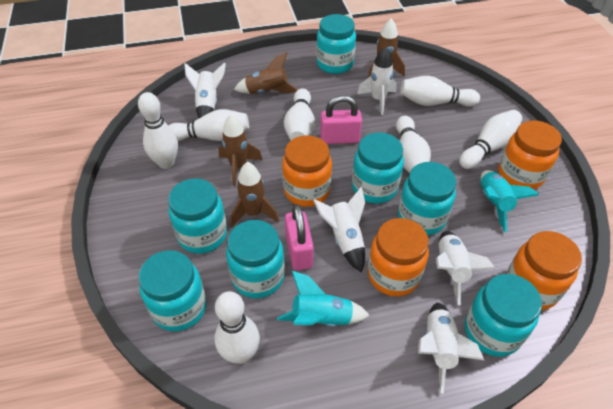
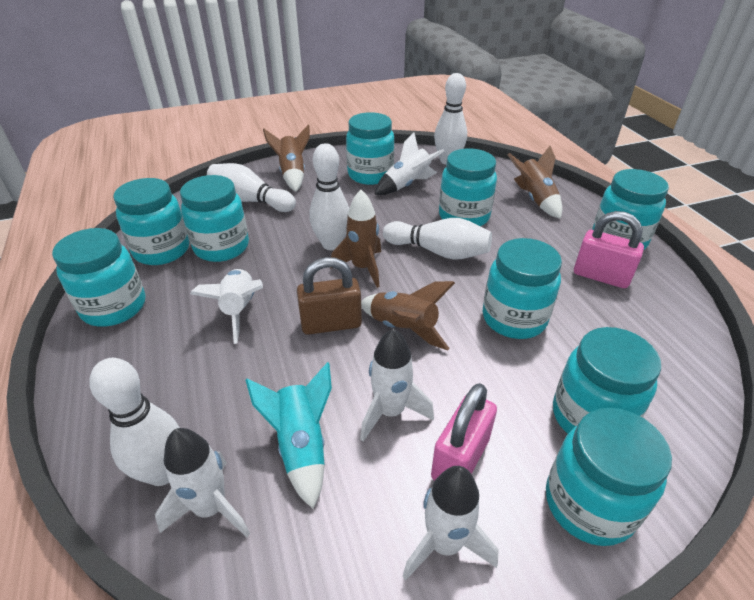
brown padlock: none = 0 -> [297,257,362,335] = 1
orange jar: [282,135,332,207] [368,218,429,297] [498,120,562,190] [506,231,582,311] = 4 -> none = 0
turquoise jar: [138,250,207,332] [168,178,227,254] [226,220,285,298] [316,14,356,74] [352,132,404,204] [398,162,456,235] [465,274,542,357] = 7 -> [52,228,145,326] [113,178,189,265] [180,175,249,262] [346,112,394,185] [439,148,497,226] [483,238,562,339] [546,408,672,546] [553,327,661,434] [592,169,669,250] = 9
turquoise rocket: [277,271,370,327] [481,170,539,232] = 2 -> [246,362,332,509] = 1
white bowling pin: [138,92,178,169] [168,109,249,141] [214,291,260,364] [284,88,315,140] [396,116,431,173] [401,76,480,107] [459,110,522,169] = 7 -> [89,358,180,486] [207,163,296,212] [309,143,349,250] [383,218,492,260] [434,73,467,165] = 5

